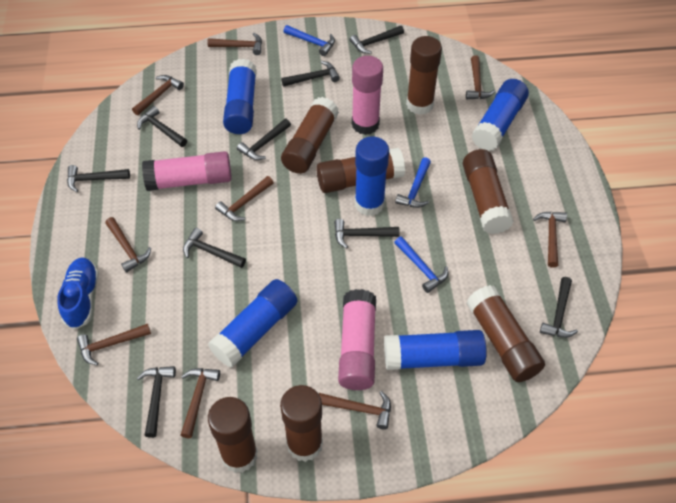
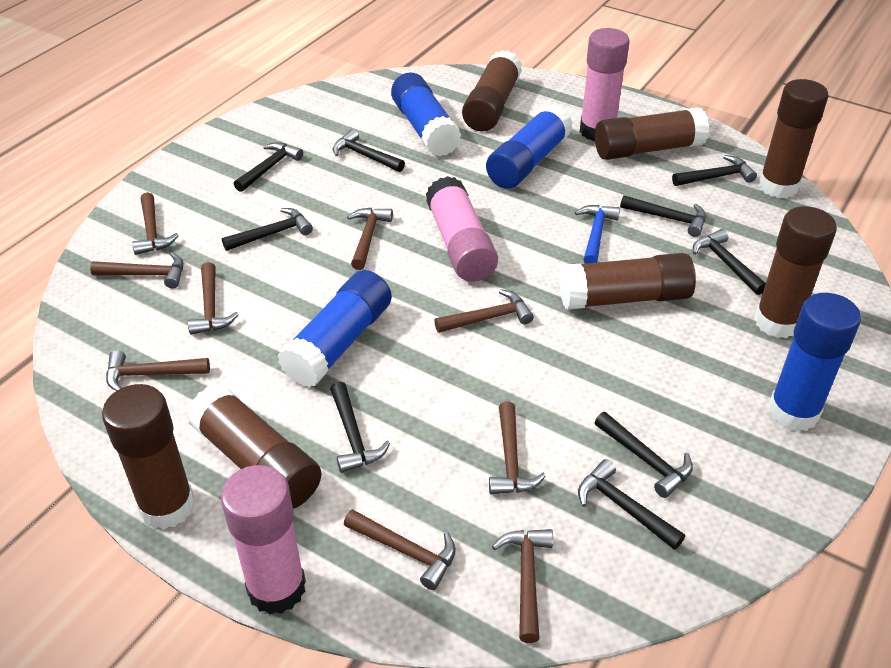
blue glue stick: [208,279,297,368] [223,59,257,134] [355,136,389,216] [384,330,487,370] [471,79,529,151] = 5 -> [278,270,392,388] [391,72,461,157] [486,104,573,189] [768,293,861,432] = 4
blue hammer: [284,25,335,56] [394,236,448,293] [395,157,431,208] = 3 -> [575,205,620,264] = 1
blue shoe: [57,257,99,330] = 1 -> none = 0

